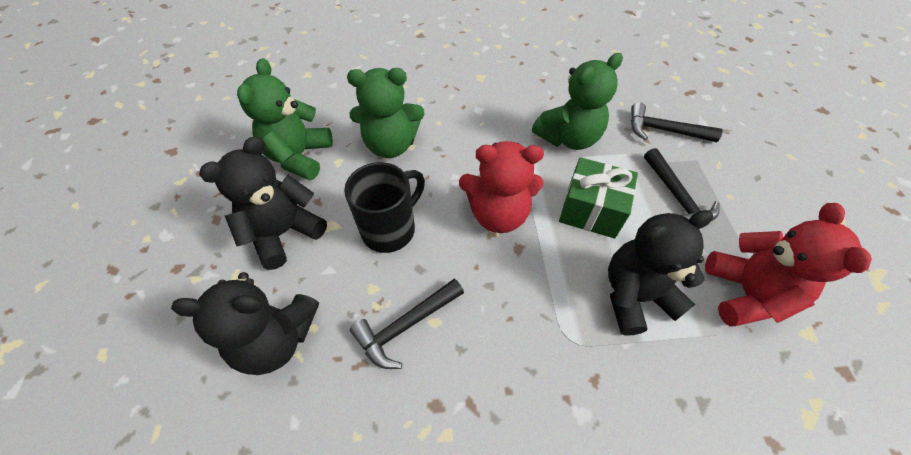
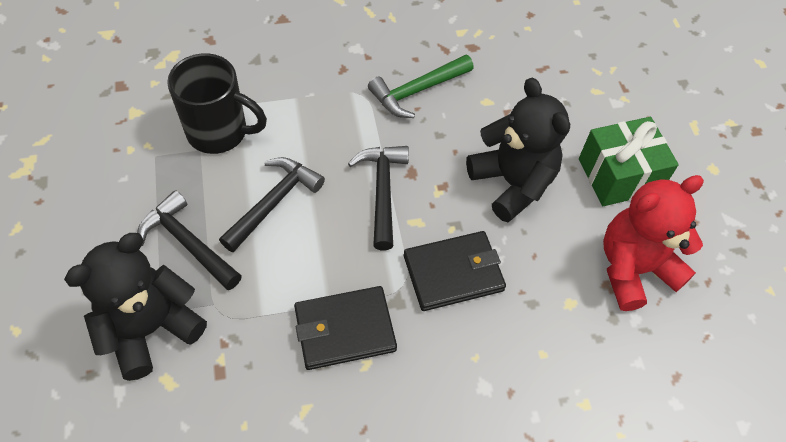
black teddy bear: [171,272,319,375] [199,136,327,270] [608,210,713,336] = 3 -> [64,233,207,381] [466,78,570,222] = 2
black wallet: none = 0 -> [294,286,397,370] [404,231,506,311] = 2
green hammer: none = 0 -> [368,55,474,118] = 1
green teddy bear: [237,58,333,180] [347,68,424,158] [532,53,623,150] = 3 -> none = 0
red teddy bear: [459,141,544,233] [705,203,872,327] = 2 -> [603,175,704,311] = 1

